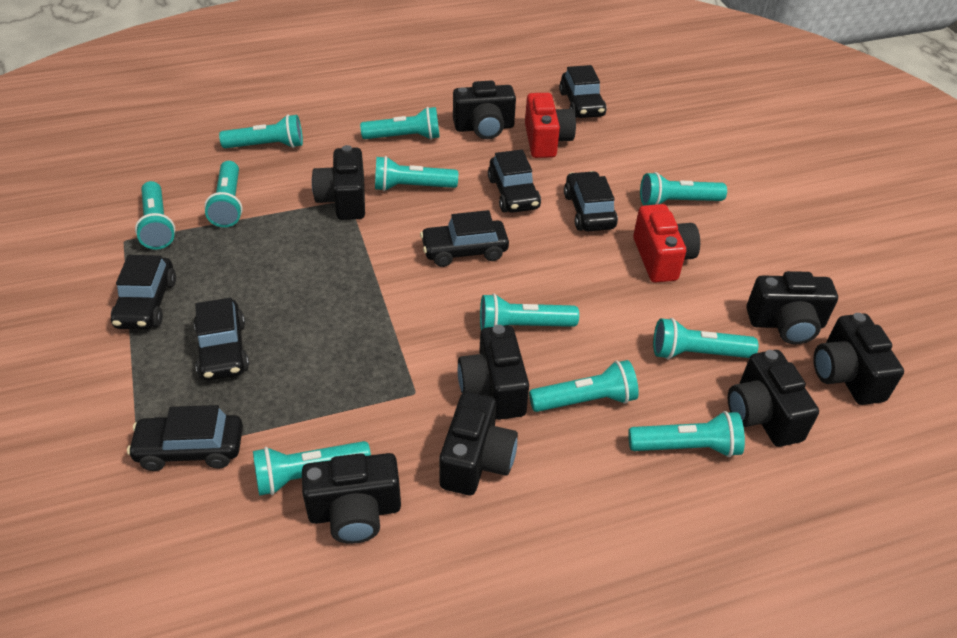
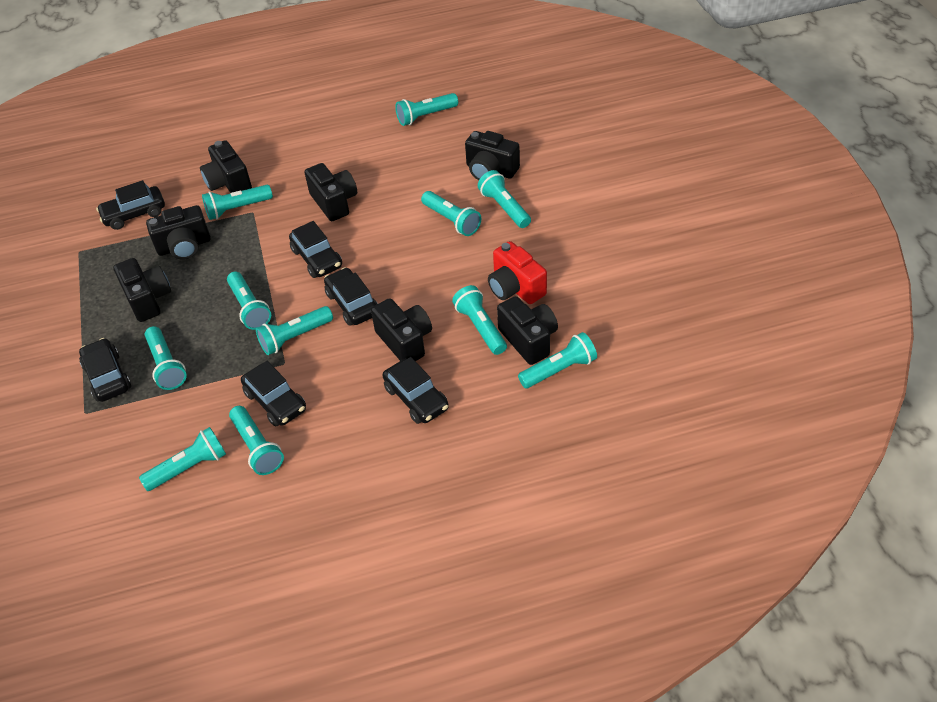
black camera: [302,453,401,544] [312,145,365,220] [439,391,518,495] [453,80,516,139] [458,325,529,420] [728,350,819,447] [747,271,838,345] [813,313,904,405] = 8 -> [113,258,171,322] [146,205,211,260] [200,140,252,193] [304,163,357,221] [371,298,432,361] [465,131,520,180] [497,296,558,365] = 7
black car: [111,255,176,329] [127,405,243,471] [194,298,249,380] [420,210,509,267] [488,150,541,213] [559,65,607,118] [564,171,618,231] = 7 -> [79,338,131,402] [96,180,165,230] [241,361,306,427] [289,221,342,278] [324,267,378,326] [382,357,449,424] = 6
red camera: [525,93,576,158] [633,204,700,283] = 2 -> [488,241,547,304] = 1

